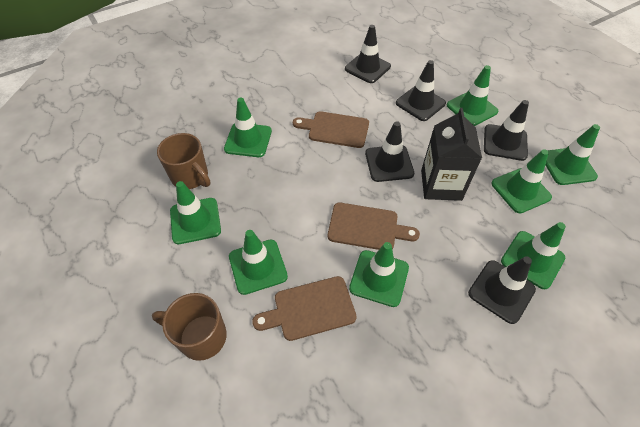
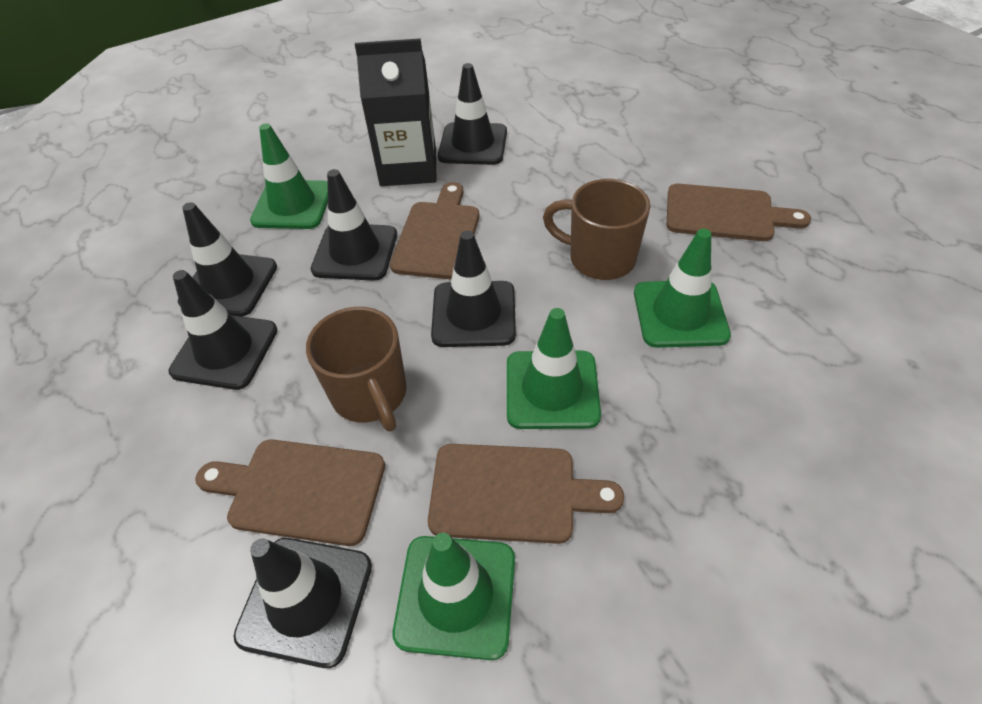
black traffic cone: [345,25,391,83] [365,121,414,182] [396,60,446,121] [468,256,536,324] [484,100,529,161] = 5 -> [169,270,278,390] [178,202,277,317] [234,538,372,668] [311,169,397,281] [431,231,516,347] [438,63,507,165] = 6
brown cutting board: [252,276,357,341] [293,111,369,148] [328,203,420,250] = 3 -> [195,439,385,546] [390,182,479,280] [428,444,624,544] [667,184,811,241] = 4
green traffic cone: [170,181,221,244] [224,98,272,157] [229,230,288,295] [349,242,409,307] [447,65,498,126] [491,149,552,213] [501,222,566,289] [546,124,600,185] = 8 -> [250,123,328,229] [393,533,515,660] [507,308,601,429] [634,229,731,348] = 4

